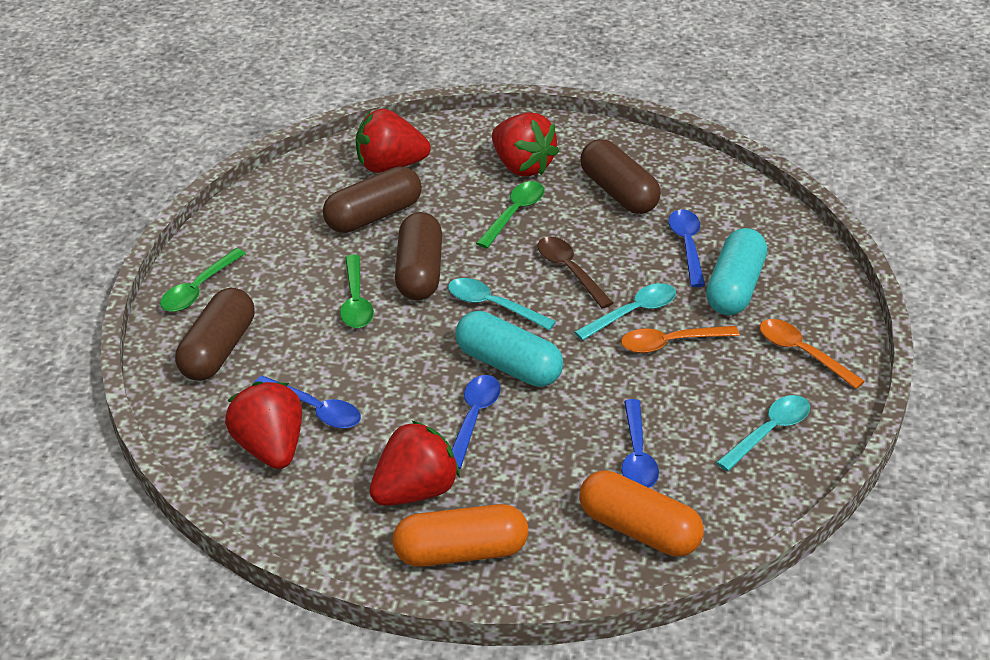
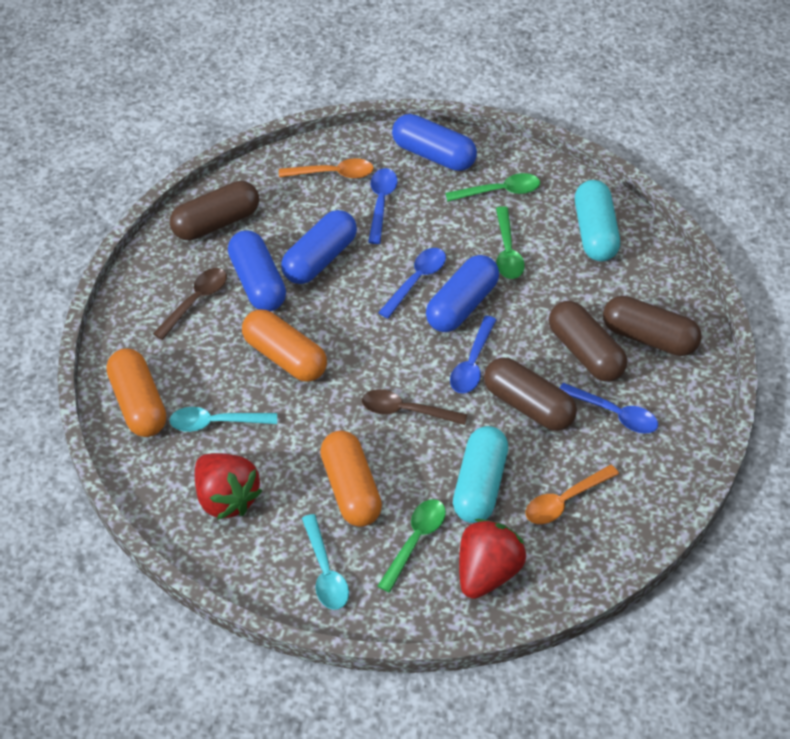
blue capsule: none = 0 -> [228,231,286,311] [281,210,357,284] [392,114,477,171] [426,255,499,332] = 4
brown spoon: [537,237,613,309] = 1 -> [153,268,227,340] [362,389,467,425] = 2
orange capsule: [393,504,528,567] [579,470,704,556] = 2 -> [107,349,167,437] [242,309,327,382] [320,431,382,527] = 3
red strawberry: [225,381,302,469] [356,109,431,173] [370,420,460,506] [492,112,559,176] = 4 -> [195,453,262,520] [459,519,526,599] = 2
turquoise spoon: [448,278,556,330] [574,283,676,341] [716,395,810,471] = 3 -> [170,407,277,432] [302,514,349,610] = 2

